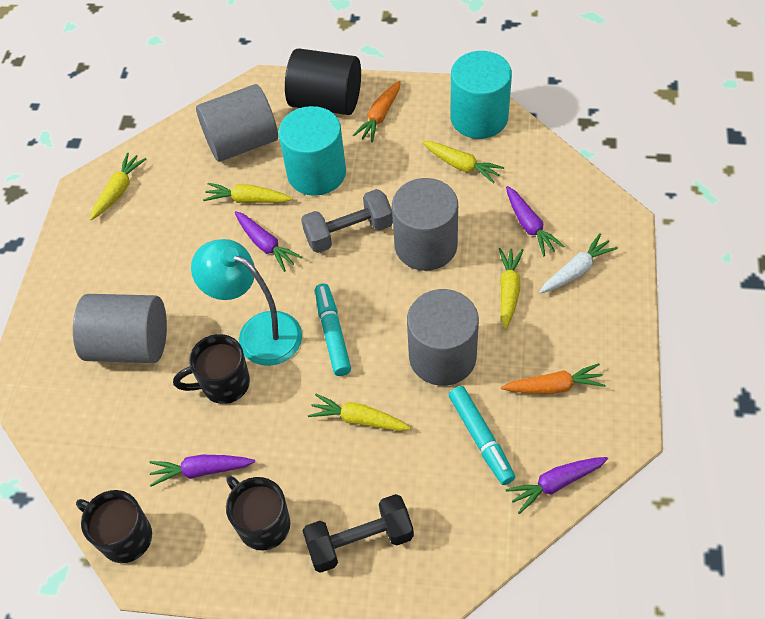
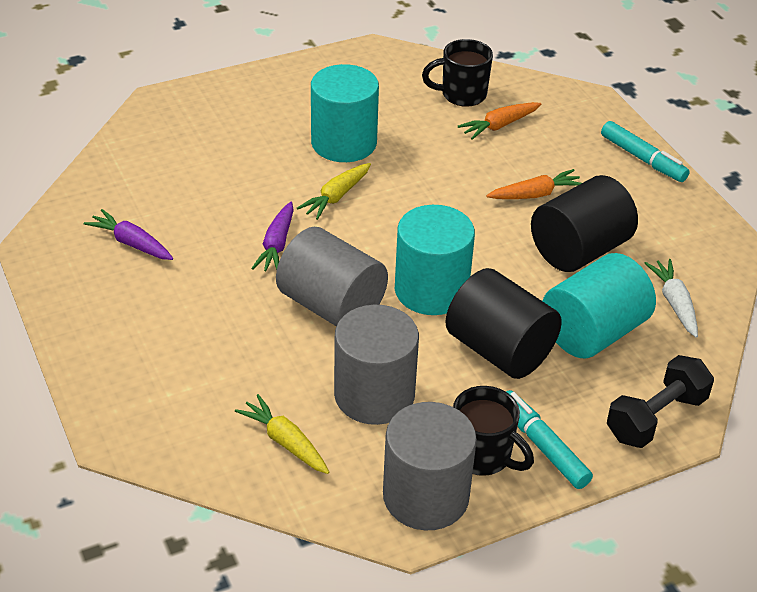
black cylinder: [285,48,361,115] = 1 -> [445,268,562,379] [531,175,638,272] = 2
black mug: [76,490,152,563] [173,334,250,404] [226,476,290,550] = 3 -> [422,39,493,107] [453,386,534,476] = 2
grey cylinder: [73,294,167,363] [196,84,278,162] [392,178,458,271] [407,289,479,386] = 4 -> [276,227,388,327] [334,305,419,425] [383,402,477,530] = 3
grey dumbbell: [301,189,393,253] = 1 -> none = 0
purple carrot: [149,455,255,487] [235,211,302,272] [506,186,564,257] [506,457,608,514] = 4 -> [84,209,173,260] [251,202,294,271] = 2
turquoise cylinder: [279,106,346,196] [450,51,512,139] = 2 -> [311,64,379,162] [395,205,475,315] [542,253,656,358] = 3
turquoise lamp: [191,239,302,366] = 1 -> none = 0
yellow carrot: [90,152,146,220] [203,183,293,203] [308,393,411,431] [422,141,504,184] [499,248,524,330] = 5 -> [235,394,329,474] [297,163,371,220] = 2

